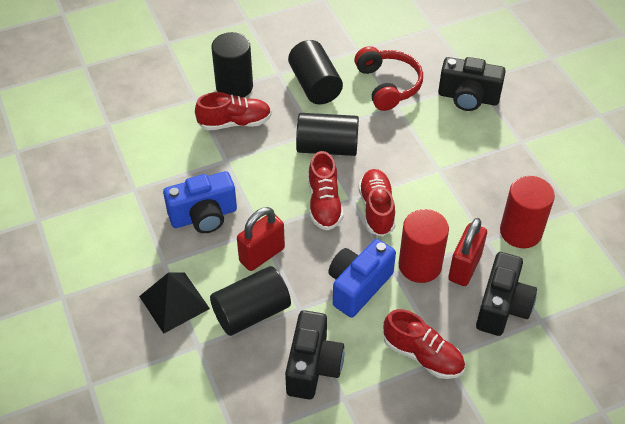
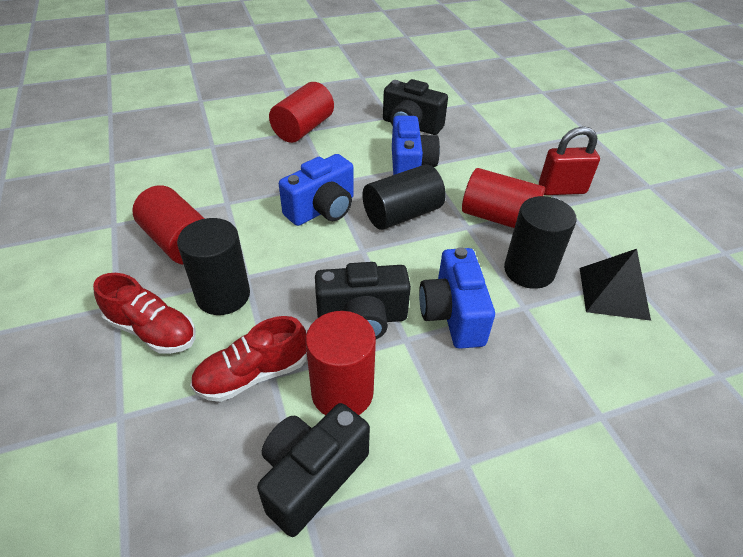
black cylinder: [210,266,291,336] [211,32,253,98] [288,40,343,104] [296,113,359,156] = 4 -> [177,218,250,315] [362,164,446,230] [504,196,577,289] = 3
blue camera: [163,171,237,233] [328,239,396,318] = 2 -> [279,154,354,226] [392,116,440,175] [419,247,495,349] = 3
red cylinder: [398,209,449,283] [500,176,555,248] = 2 -> [132,185,205,265] [269,82,334,143] [306,311,376,415] [462,168,545,228] = 4
red headphones: [354,46,423,111] = 1 -> none = 0
red padlock: [237,207,285,271] [448,218,487,286] = 2 -> [539,126,600,195] = 1
red shoe: [195,92,272,131] [308,151,343,230] [358,169,395,237] [383,309,465,379] = 4 -> [93,273,195,354] [190,316,306,402] = 2

